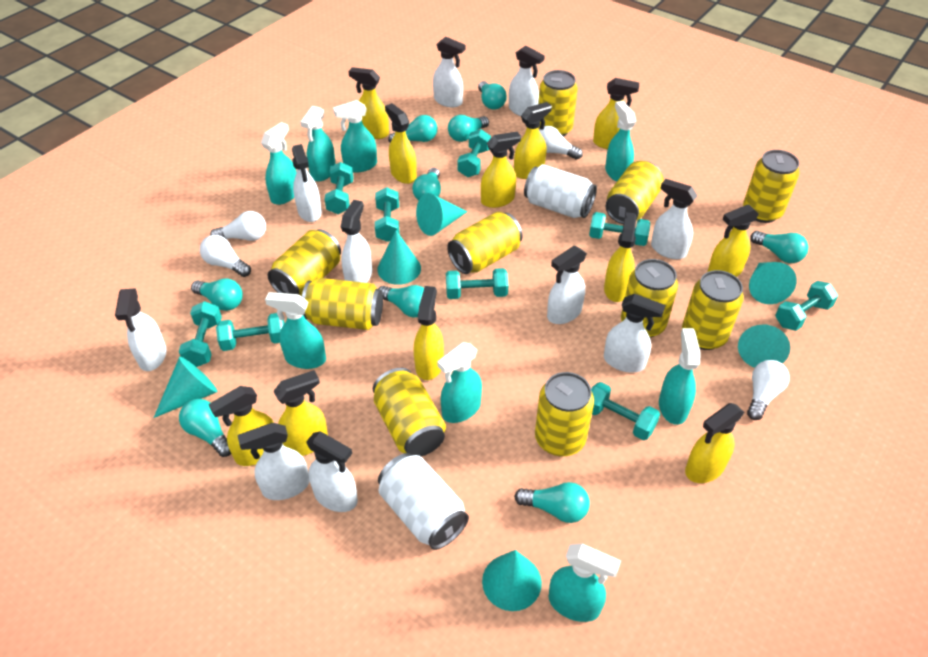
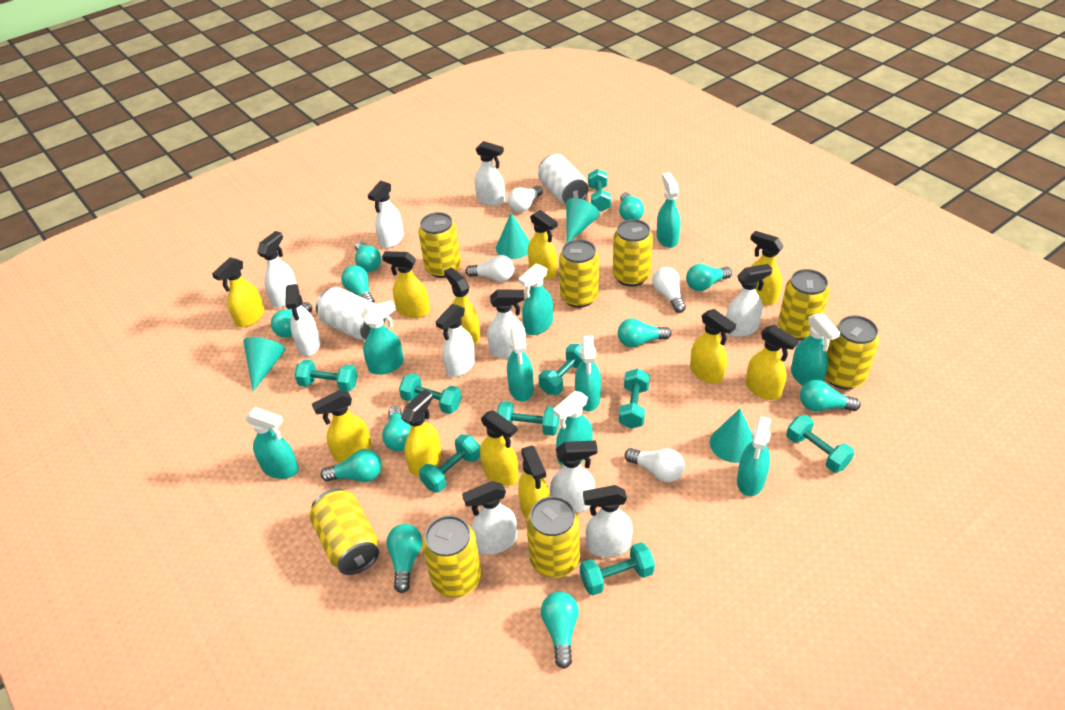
turquoise cone: [154,357,217,418] [378,230,421,285] [416,193,468,236] [482,550,542,611] [738,324,790,368] [749,262,797,304] = 6 -> [243,337,286,392] [496,212,530,259] [566,198,600,242] [710,409,753,463] = 4
turquoise light bulb: [179,399,231,457] [191,278,243,311] [379,285,424,318] [388,115,437,142] [412,168,441,200] [448,115,489,142] [478,81,507,110] [514,482,590,523] [750,231,808,263] = 9 -> [271,302,312,338] [321,449,382,482] [341,265,375,303] [355,241,382,272] [382,406,411,451] [386,524,422,593] [541,591,579,669] [618,318,671,347] [619,192,644,220] [686,264,732,291] [800,380,861,411] = 11
turquoise spray bottle: [261,122,297,205] [265,292,326,369] [300,106,336,182] [333,100,377,173] [437,342,482,423] [549,544,621,622] [605,101,636,181] [659,328,701,425] = 8 -> [245,407,299,479] [360,300,404,375] [507,326,534,401] [519,263,553,335] [553,391,593,466] [575,336,601,411] [656,172,681,248] [737,417,771,496] [791,313,841,386] = 9
yellow can: [268,229,341,296] [302,278,383,330] [373,368,446,456] [447,211,523,274] [535,372,594,456] [538,70,578,137] [606,161,664,224] [621,259,678,338] [682,270,744,350] [743,150,800,223] = 10 -> [309,488,379,575] [418,212,461,278] [422,515,481,597] [526,496,580,578] [559,239,599,308] [613,219,653,287] [778,269,830,340] [825,315,879,390] = 8

